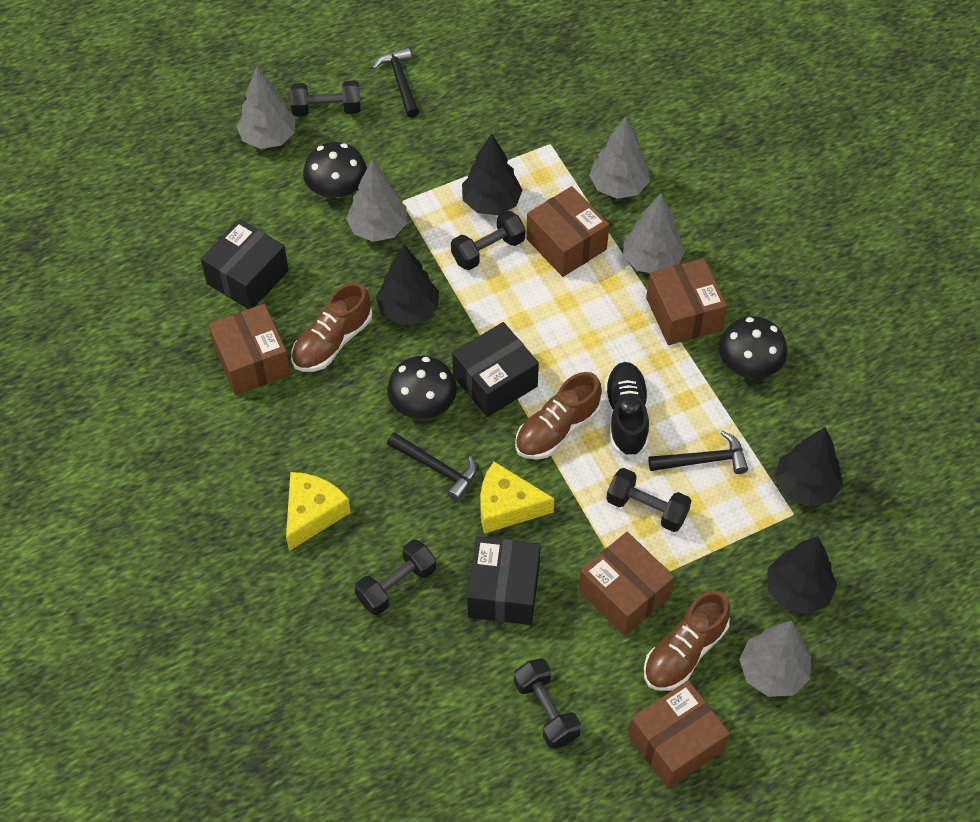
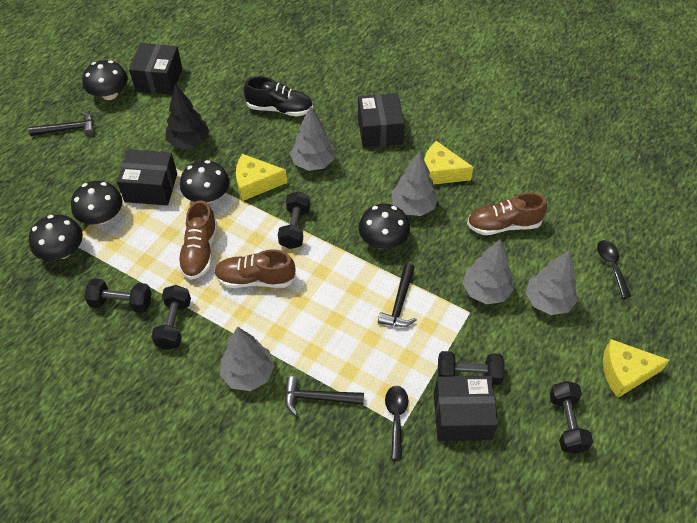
black box: [201,219,289,309] [452,322,539,417] [467,536,541,625] = 3 -> [117,149,177,206] [129,43,182,95] [358,93,404,148] [434,376,498,441] = 4
black mushroom: [303,142,367,198] [387,356,457,419] [719,316,787,378] = 3 -> [29,215,83,261] [71,181,123,224] [82,60,128,100] [180,160,230,203] [358,204,410,249] = 5
black spoon: none = 0 -> [385,386,408,460] [597,240,631,298] = 2
black tree: [376,244,439,325] [462,133,522,215] [767,536,837,615] [775,427,843,507] = 4 -> [165,84,210,149] = 1
brown box: [208,304,291,395] [526,186,609,277] [578,532,674,636] [628,680,730,789] [646,258,727,345] = 5 -> none = 0
yellow cheese: [286,472,351,551] [480,462,554,533] = 2 -> [236,154,287,201] [424,141,473,185] [603,339,669,398] = 3

